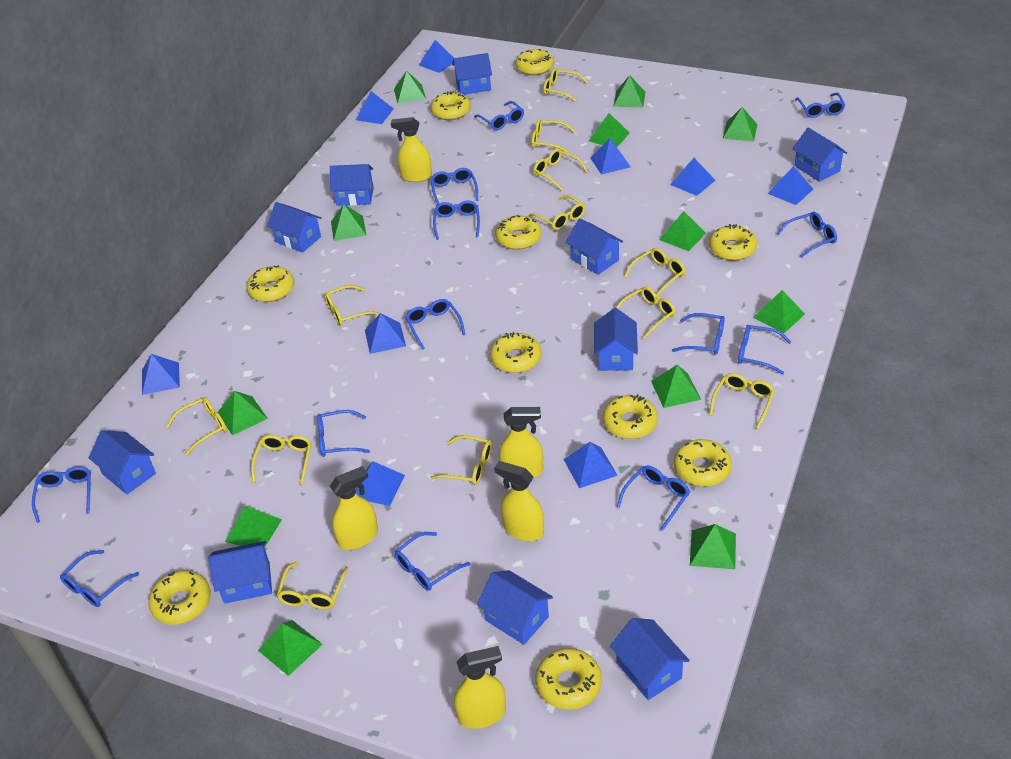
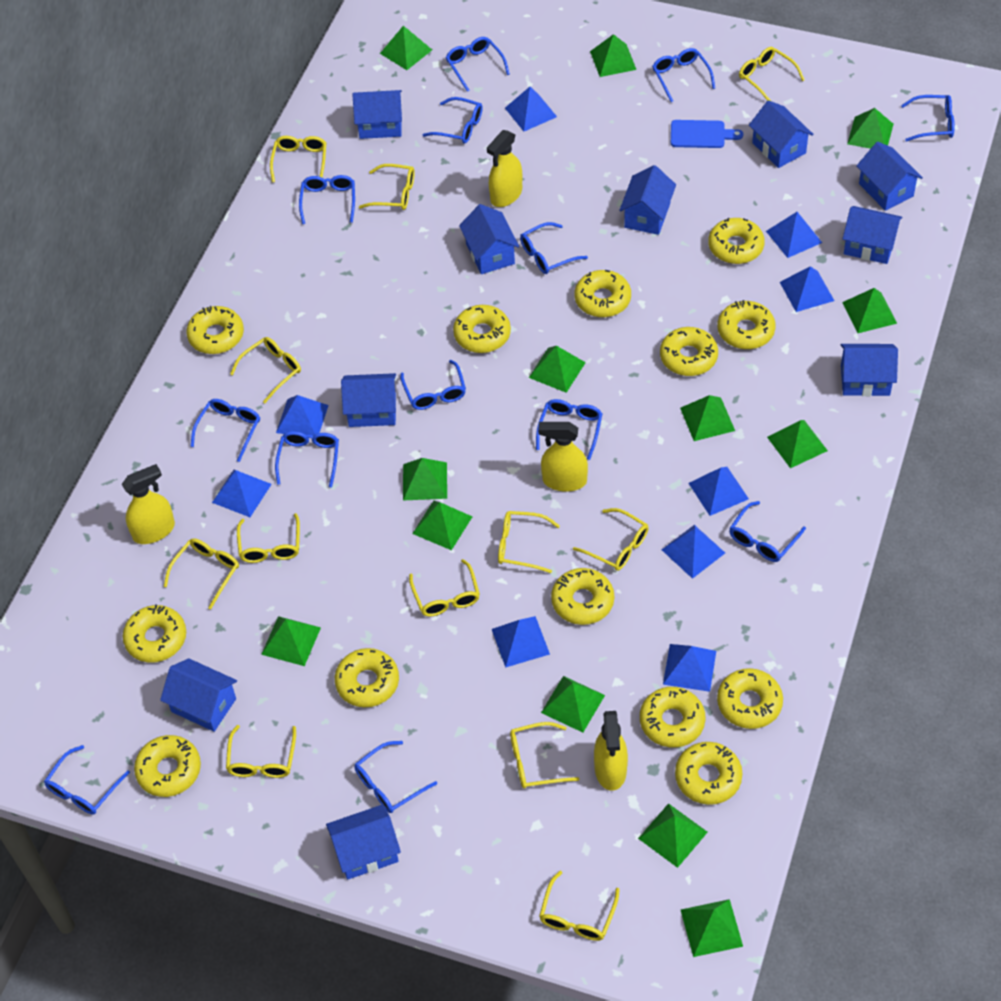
blue cutting board: none = 0 -> [671,120,743,148] = 1
green pyramid: [217,391,268,435] [225,506,282,548] [258,620,323,676] [331,204,366,241] [394,71,426,104] [589,113,630,147] [613,75,645,108] [651,365,701,408] [659,211,706,251] [690,524,736,569] [723,107,758,141] [753,290,805,333] = 12 -> [261,616,321,666] [380,26,432,70] [403,458,447,501] [412,501,472,550] [529,346,586,393] [541,676,605,733] [590,34,637,77] [638,803,708,868] [680,395,735,441] [681,899,743,957] [767,420,828,468] [842,288,897,333] [847,108,894,149] = 13
yellow donut: [149,570,210,624] [247,265,294,302] [431,91,471,120] [490,332,541,373] [495,215,541,250] [515,49,554,75] [536,648,602,709] [603,394,658,439] [674,439,732,486] [709,224,757,261] = 10 -> [123,604,186,663] [134,735,201,797] [187,306,244,354] [335,648,399,707] [453,305,511,353] [551,568,614,625] [575,270,631,317] [640,687,706,747] [660,327,718,376] [675,742,743,805] [708,218,765,264] [717,300,776,349] [717,668,783,729] = 13
yellow spray bottle: [330,466,378,550] [391,117,432,182] [454,646,506,729] [494,461,544,541] [499,407,543,478] = 5 -> [122,464,175,544] [487,130,522,207] [538,422,588,492] [594,711,628,791] = 4

